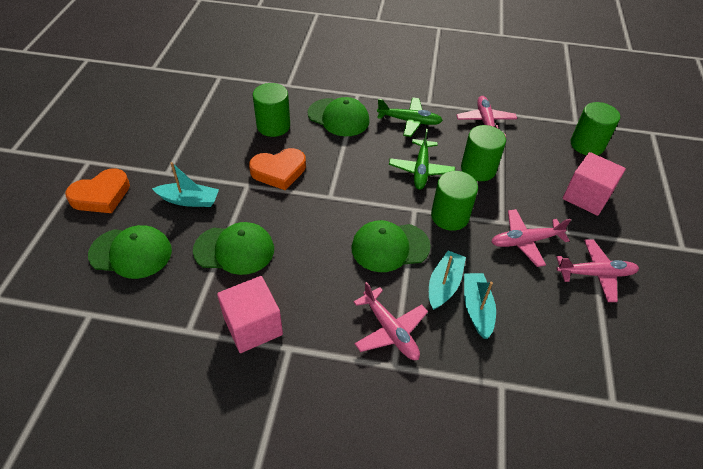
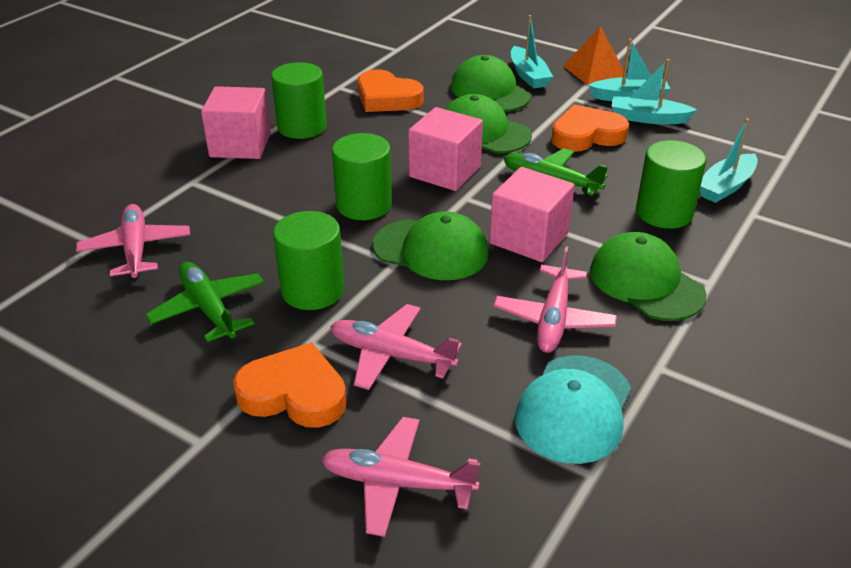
orange heart: [65,168,130,213] [249,148,306,190] = 2 -> [233,342,347,428] [358,70,424,112] [551,104,629,152] = 3
orange pyramid: none = 0 -> [563,26,627,85] = 1
pink cube: [217,276,283,353] [563,152,626,216] = 2 -> [201,86,271,159] [408,107,483,191] [489,167,575,262] = 3
turquoise boat: [152,162,219,207] [429,251,466,310] [464,273,496,339] = 3 -> [511,15,553,89] [588,39,671,101] [612,59,697,124] [699,118,758,203] = 4
turquoise cap: none = 0 -> [515,355,631,464] = 1

